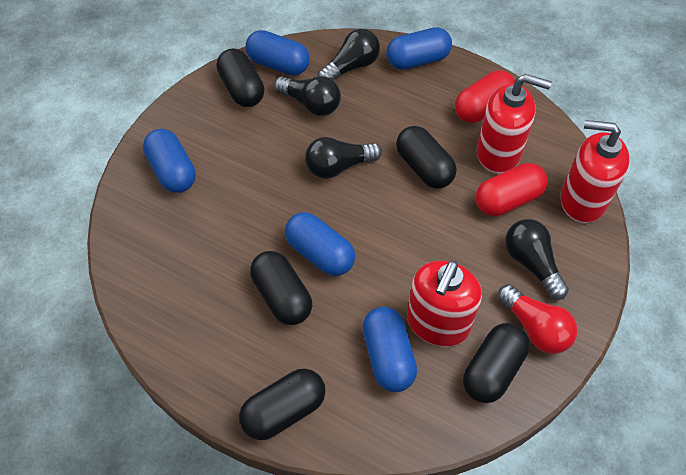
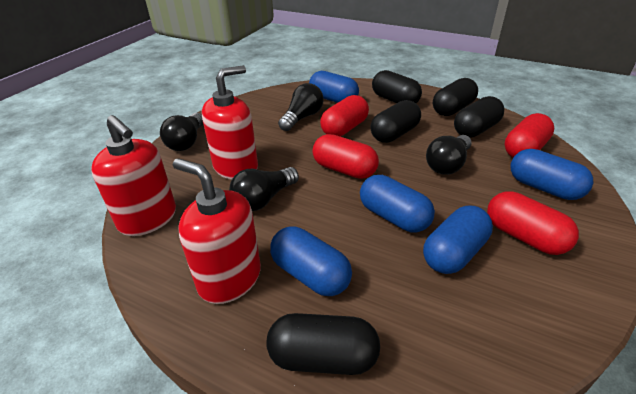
red capsule: [455,70,515,123] [476,163,548,216] = 2 -> [312,134,379,179] [320,95,369,137] [487,191,579,255] [505,113,554,158] = 4
red light bulb: [498,284,577,354] = 1 -> none = 0

